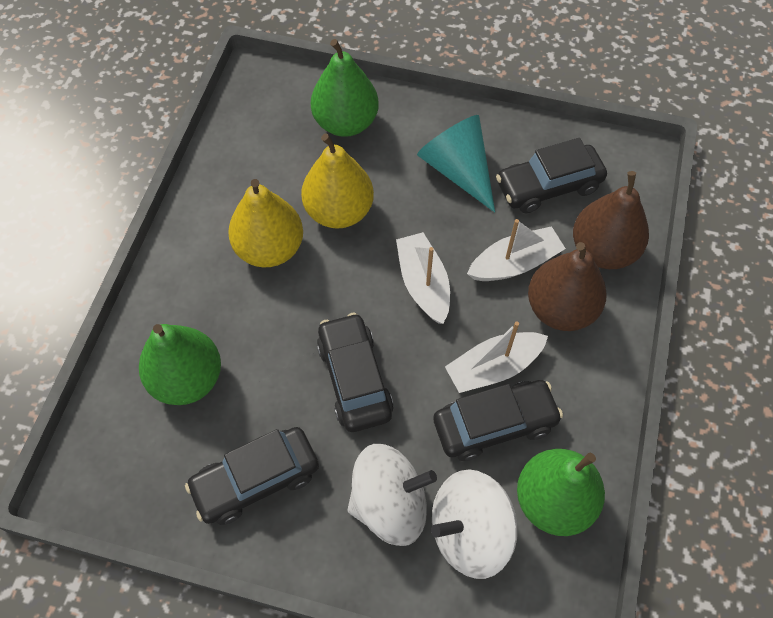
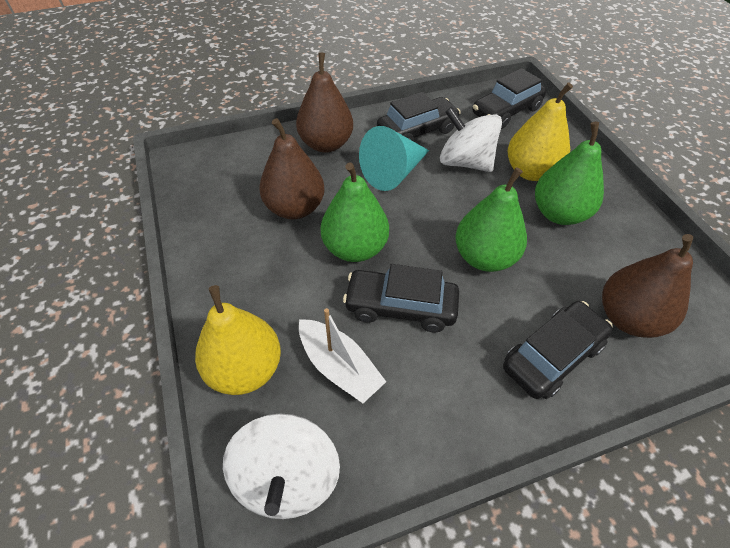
brown pear: [528,242,607,331] [573,171,649,269] = 2 -> [259,118,325,219] [296,52,353,153] [602,234,693,338] = 3
white boat: [396,232,450,324] [445,321,548,393] [467,219,566,281] = 3 -> [299,308,386,403] = 1

